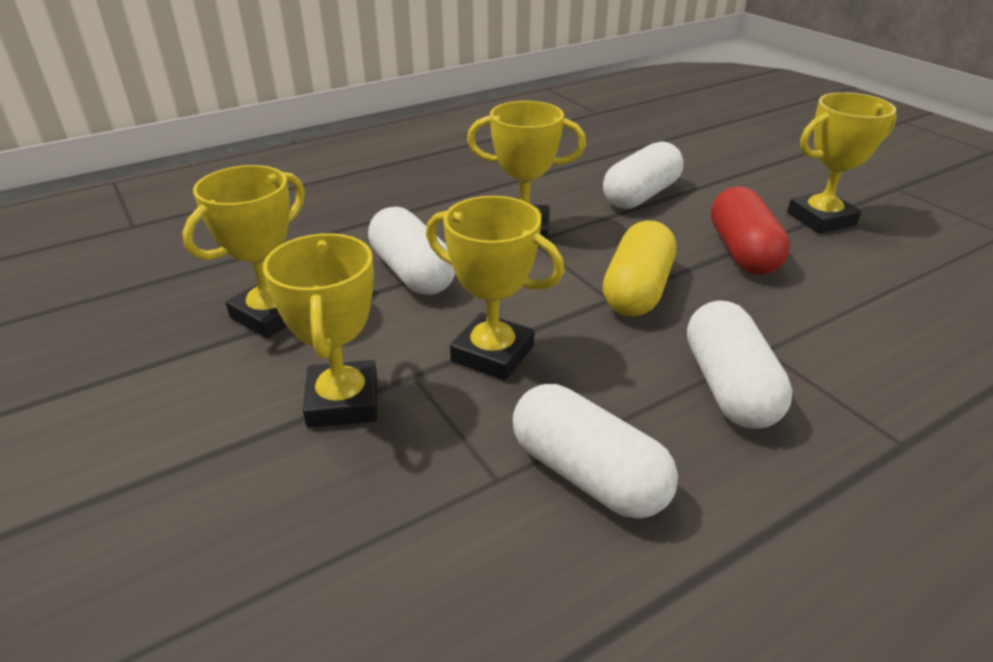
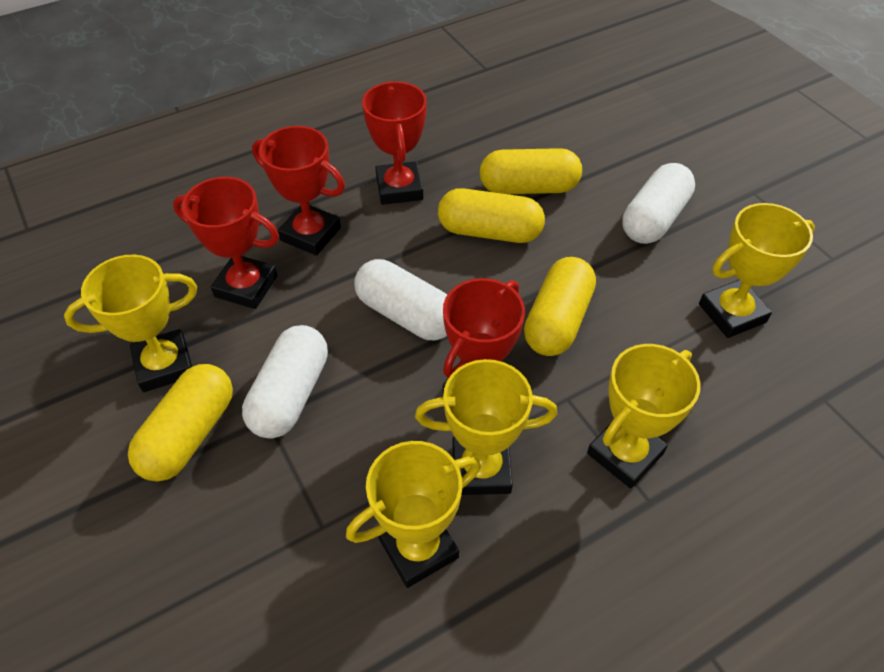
red capsule: [711,186,790,275] = 1 -> none = 0
red trophy: none = 0 -> [173,177,279,309] [252,126,345,256] [362,81,427,205] [443,278,525,394] = 4
white capsule: [368,207,455,295] [513,384,678,519] [603,141,683,209] [687,300,793,429] = 4 -> [242,325,328,438] [354,259,447,340] [622,163,695,244] = 3
yellow capsule: [603,221,676,317] = 1 -> [128,364,233,482] [438,188,545,243] [480,148,582,194] [524,257,596,356] = 4

